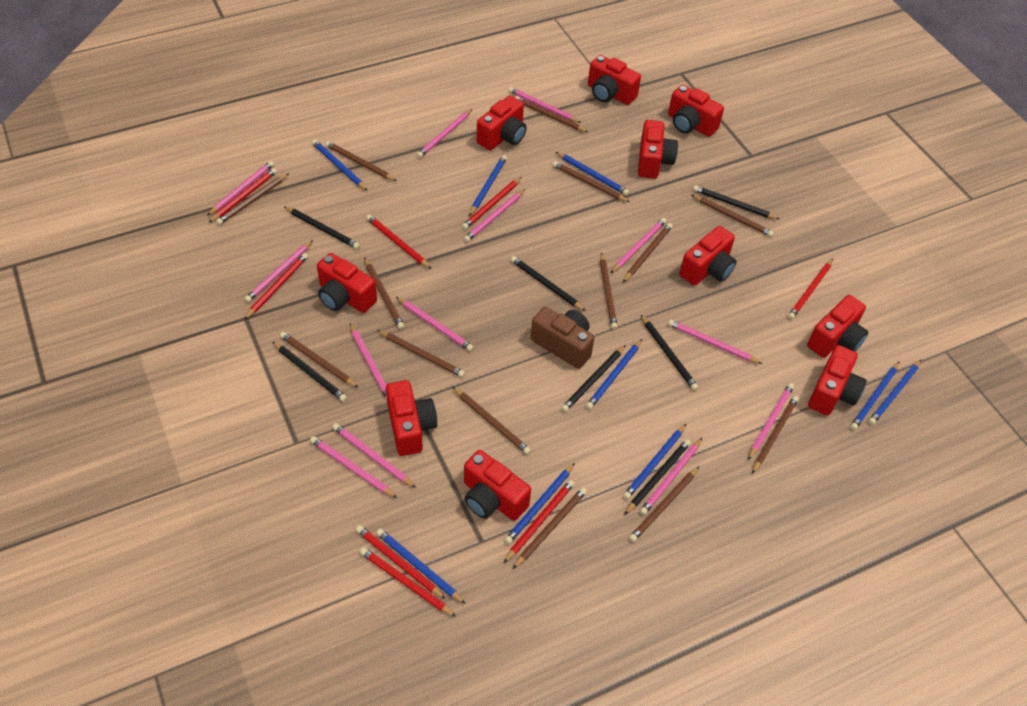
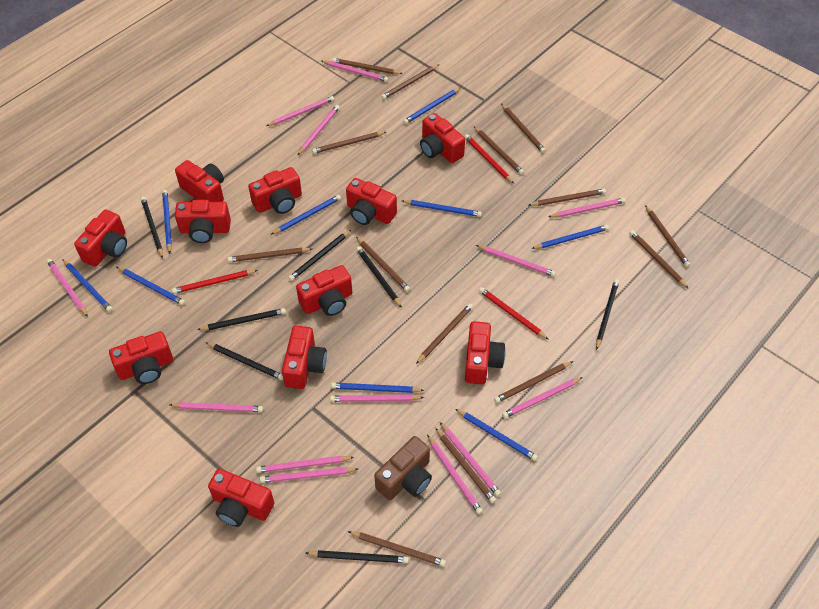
red camera: [317,253,377,313] [386,380,437,456] [464,450,531,521] [477,96,527,150] [588,55,641,105] [638,120,678,179] [668,85,724,137] [679,226,737,286] [807,295,868,358] [808,345,867,416] = 10 -> [74,210,127,267] [109,331,173,384] [175,160,224,202] [175,200,231,243] [208,469,274,527] [248,167,302,214] [282,326,327,389] [296,265,352,316] [346,178,397,225] [420,113,465,163] [465,321,506,385] = 11
red pencil: [208,168,277,223] [244,253,308,320] [356,525,446,599] [360,547,456,617] [366,215,432,269] [462,177,522,230] [504,480,575,563] [788,259,833,319] = 8 -> [172,270,258,294] [464,134,514,184] [479,287,549,340] = 3

